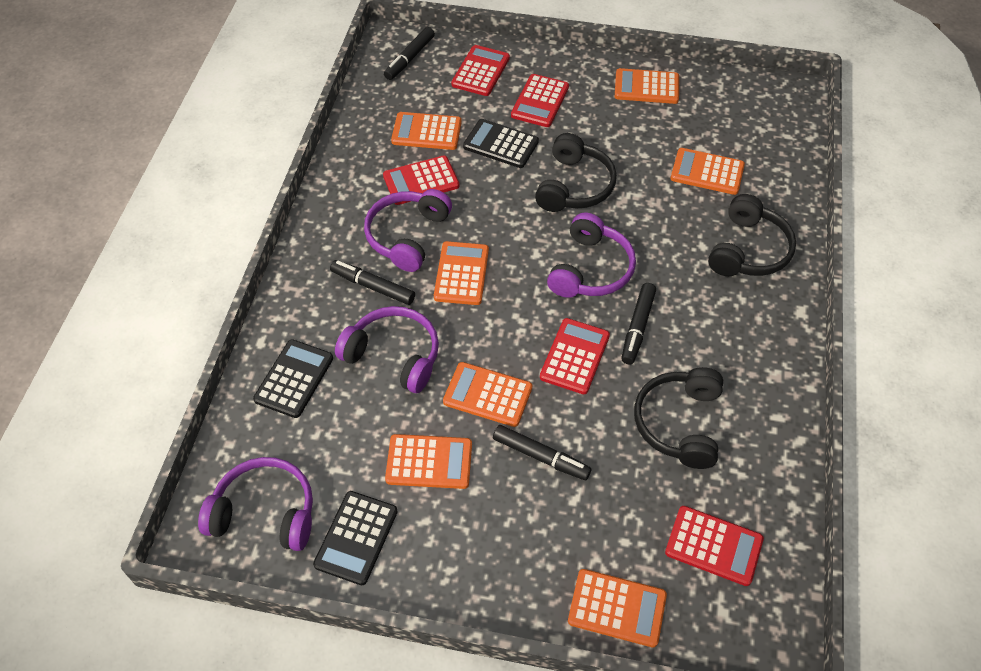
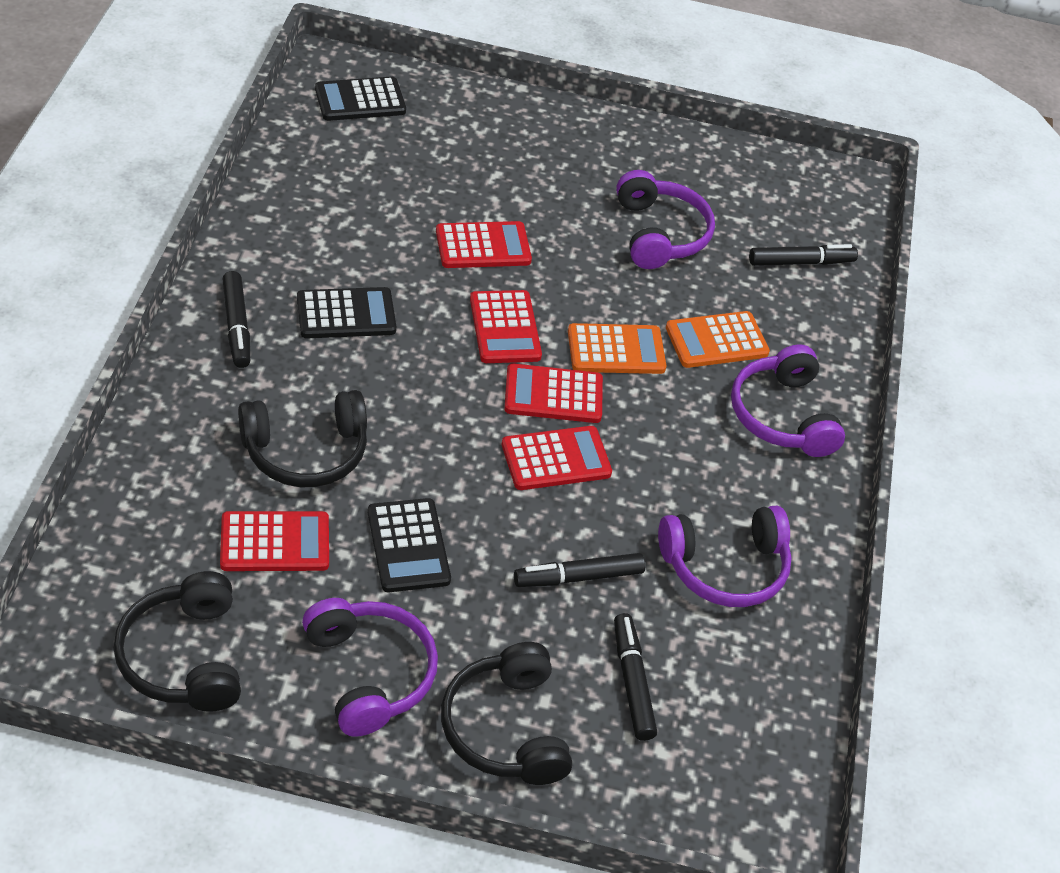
orange calculator: [385,434,472,489] [391,112,462,150] [434,241,489,305] [443,362,532,427] [568,569,667,648] [615,68,679,104] [671,148,745,195] = 7 -> [568,323,666,374] [666,311,770,368] = 2

